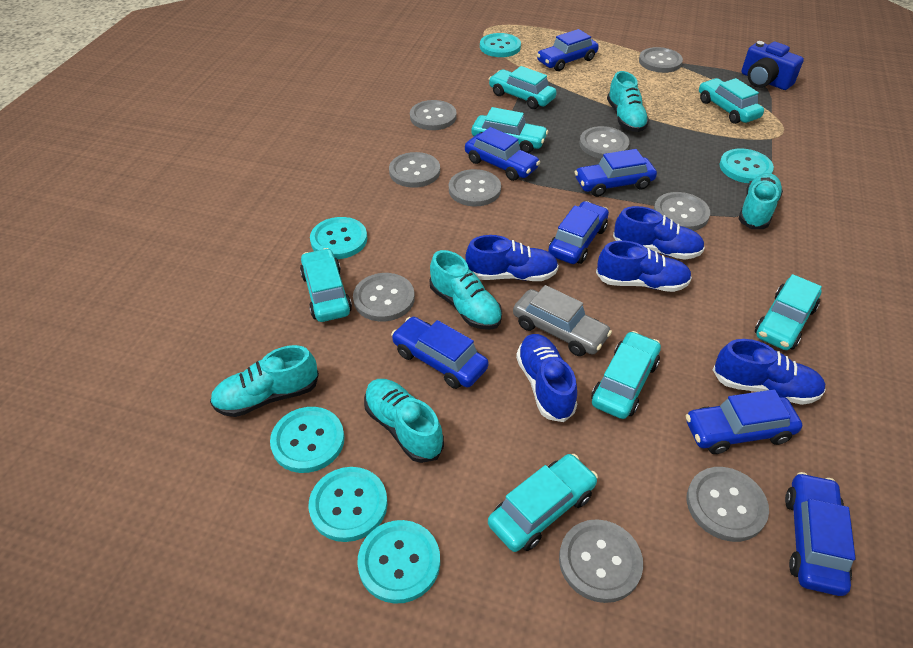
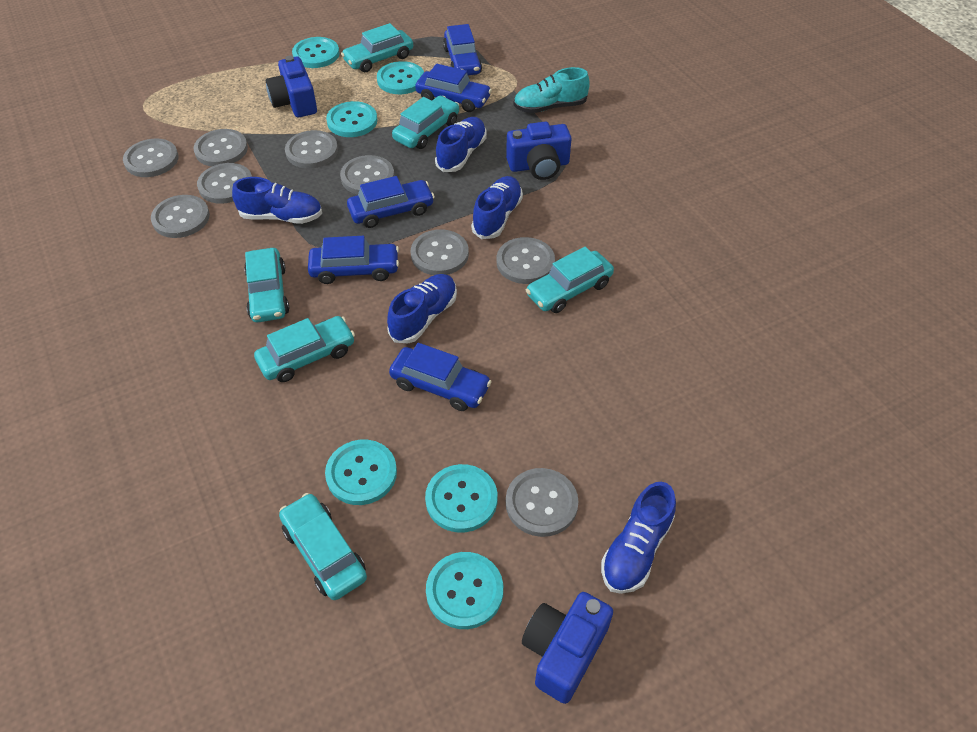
blue camera: [741,41,804,90] = 1 -> [266,56,317,117] [506,121,572,180] [522,592,613,704] = 3
blue car: [391,317,489,389] [465,127,540,181] [537,29,599,71] [548,201,609,264] [575,149,657,197] [686,390,802,454] [785,472,856,596] = 7 -> [308,236,399,284] [347,176,435,228] [389,343,492,411] [415,64,492,112] [443,24,482,75] = 5
grey car: [513,285,612,356] = 1 -> none = 0
turquoise car: [300,248,352,322] [472,107,548,153] [488,454,598,552] [489,66,557,109] [591,331,661,419] [699,78,764,124] [755,274,822,350] = 7 -> [244,248,289,322] [254,316,355,382] [279,493,367,600] [341,23,413,72] [392,96,459,149] [526,247,614,313] = 6
turquoise shoe: [210,345,319,417] [364,379,444,463] [430,250,502,330] [607,71,649,132] [739,173,783,229] = 5 -> [513,67,590,113] = 1

